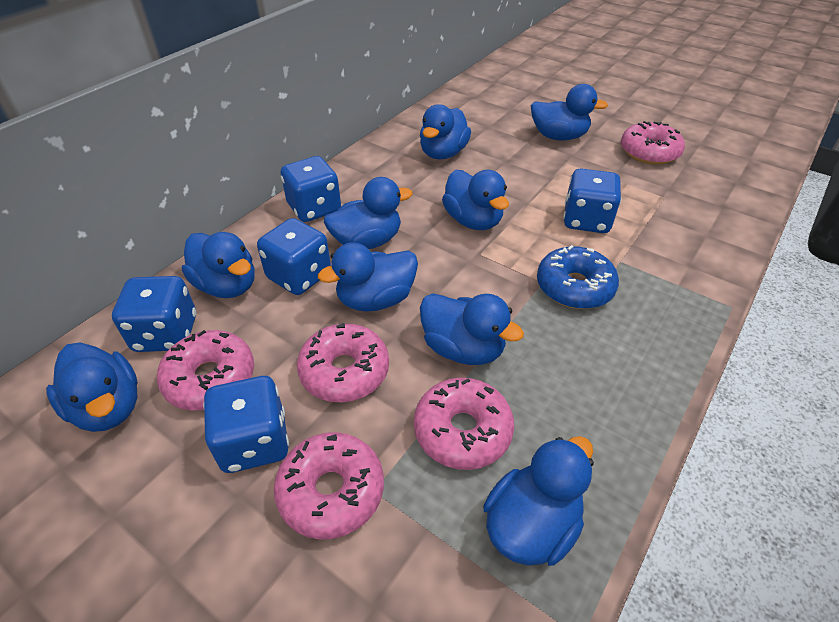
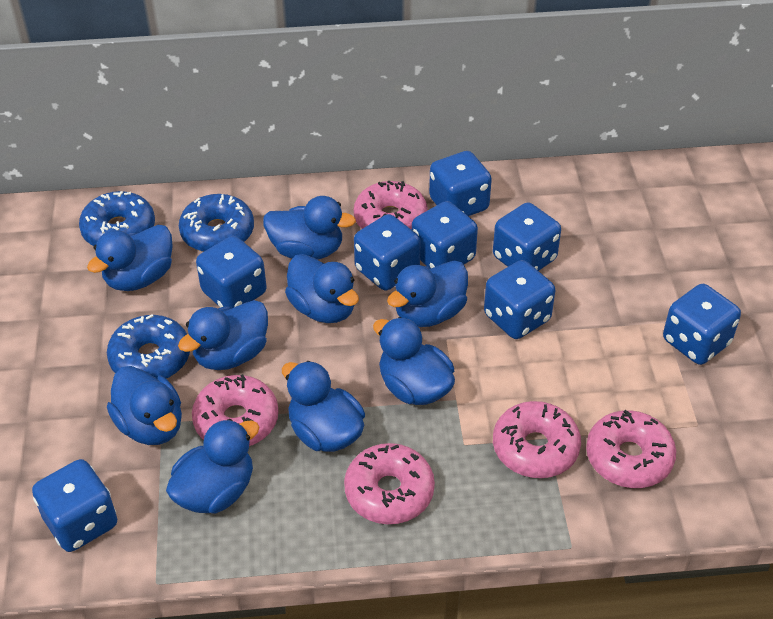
blue dice: [112,276,196,352] [203,376,289,473] [257,218,331,295] [281,156,341,222] [563,168,621,233] = 5 -> [32,459,117,552] [196,236,267,308] [354,214,421,291] [412,201,478,268] [429,151,492,216] [484,260,555,339] [493,203,561,271] [663,284,741,365] = 8
blue donut: [537,245,619,309] = 1 -> [79,191,155,246] [107,314,190,379] [179,194,254,252] = 3

